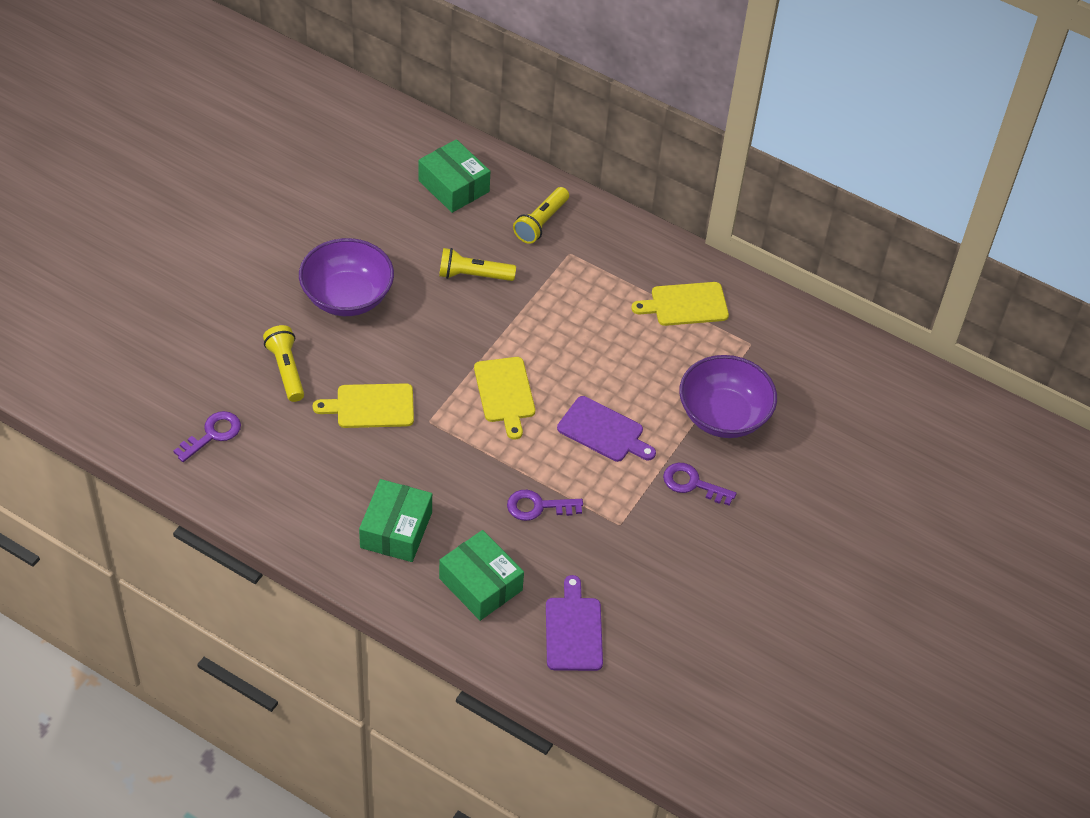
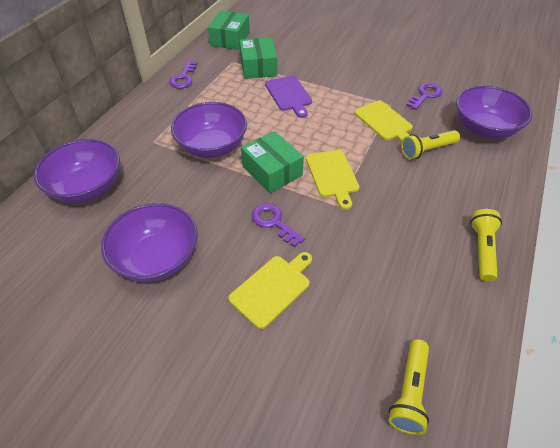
purple bowl: [299,238,394,316] [679,355,777,438] = 2 -> [34,139,120,203] [101,203,198,282] [171,102,247,158] [456,86,533,139] = 4
purple cutting board: [546,575,603,671] [557,396,656,462] = 2 -> [265,76,312,118] = 1

